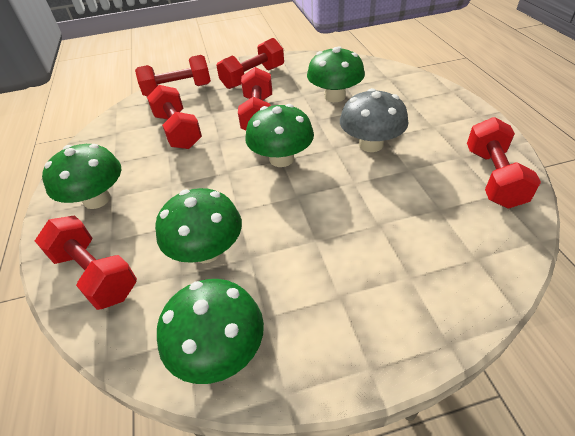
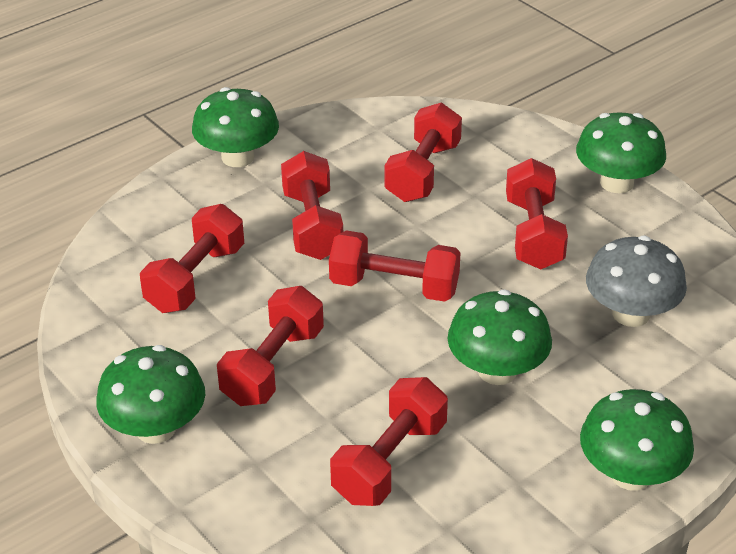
red dumbbell: [35,215,137,310] [135,55,211,96] [147,85,202,149] [216,38,284,89] [238,67,272,130] [467,117,541,209] = 6 -> [140,204,244,313] [217,286,324,406] [281,151,343,260] [329,230,461,302] [330,377,448,506] [385,103,462,202] [506,158,568,269] = 7

